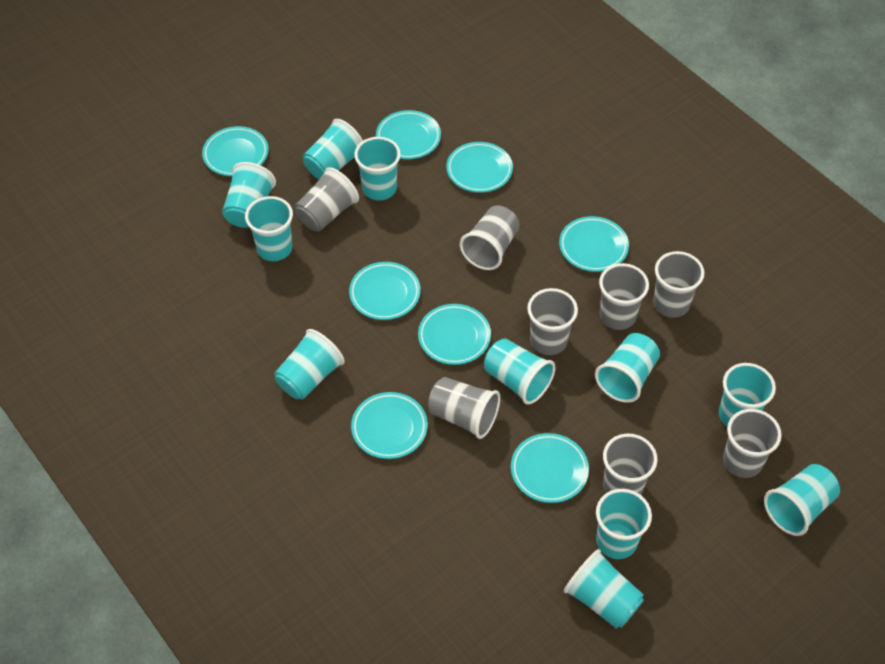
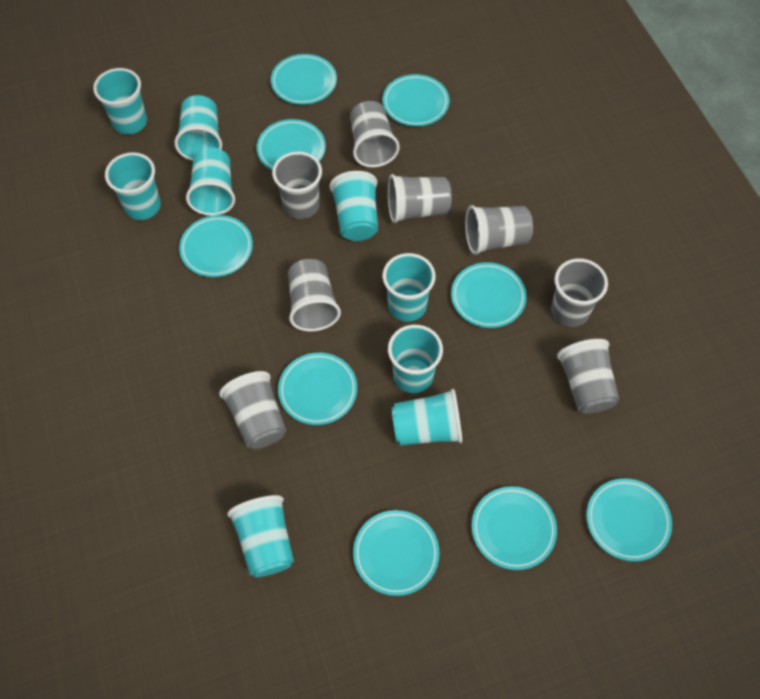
turquoise cup: [222,162,276,228] [245,196,293,261] [274,329,345,400] [303,119,363,179] [354,137,401,201] [484,338,555,405] [564,549,644,629] [595,333,660,403] [596,489,652,559] [719,363,776,427] [764,464,840,536] = 11 -> [93,68,147,135] [105,152,161,220] [174,95,222,161] [186,147,235,216] [227,495,294,577] [330,171,378,241] [383,253,435,322] [388,325,443,393] [392,389,462,445] = 9
turquoise plate: [202,126,269,176] [349,262,420,320] [351,392,428,459] [376,110,441,159] [418,304,491,365] [446,142,513,193] [511,433,589,503] [559,216,629,272] = 8 -> [179,215,253,277] [257,119,326,170] [271,54,337,105] [278,353,357,425] [353,510,440,596] [383,74,449,126] [451,262,527,328] [472,486,557,570] [587,478,672,561] = 9

